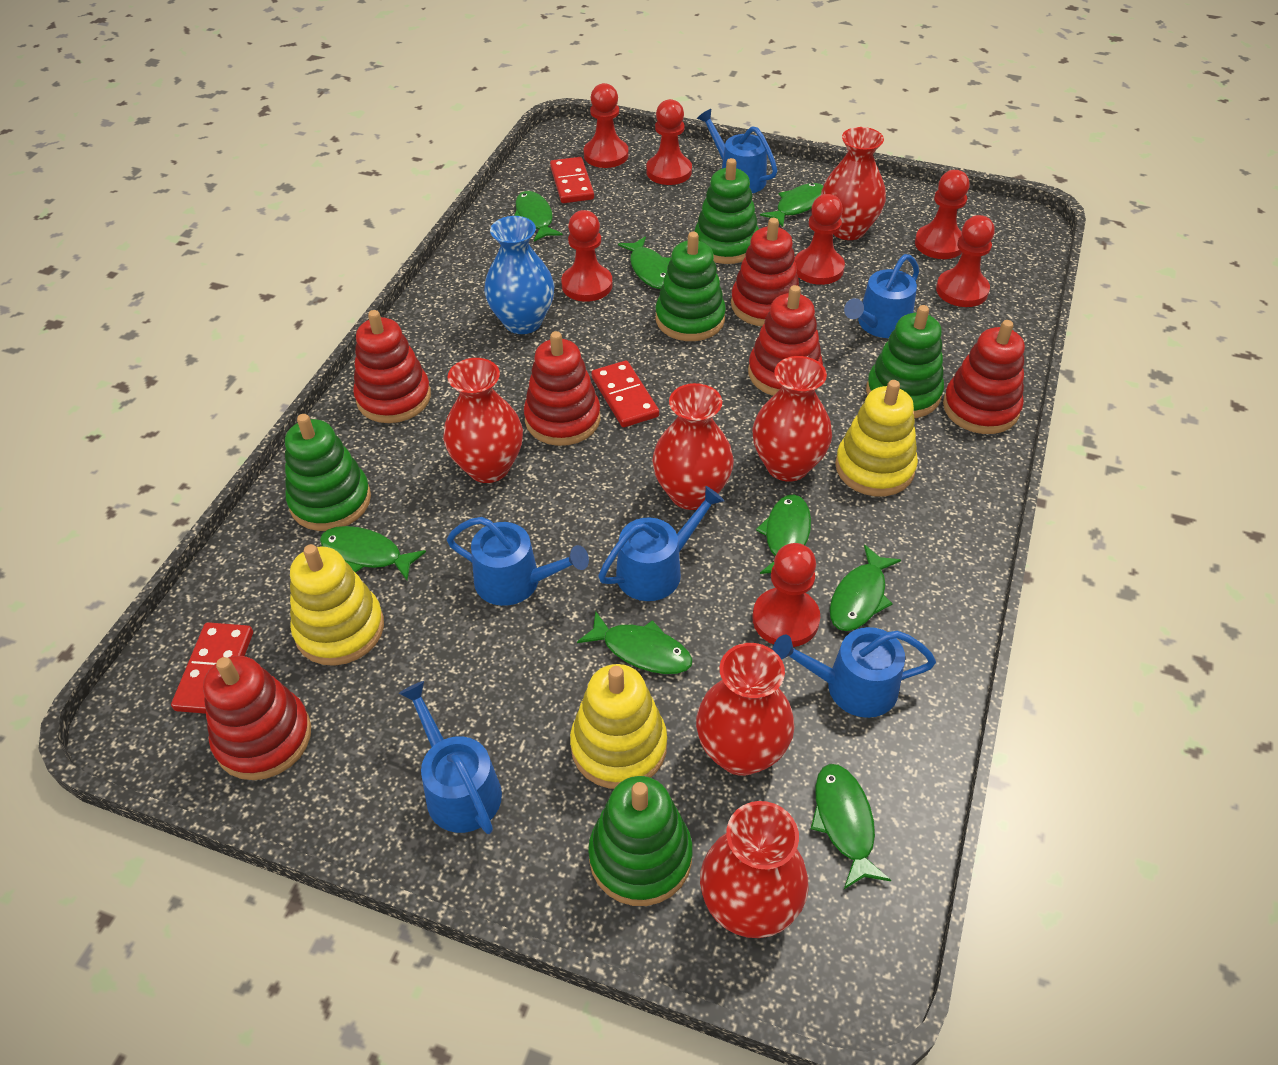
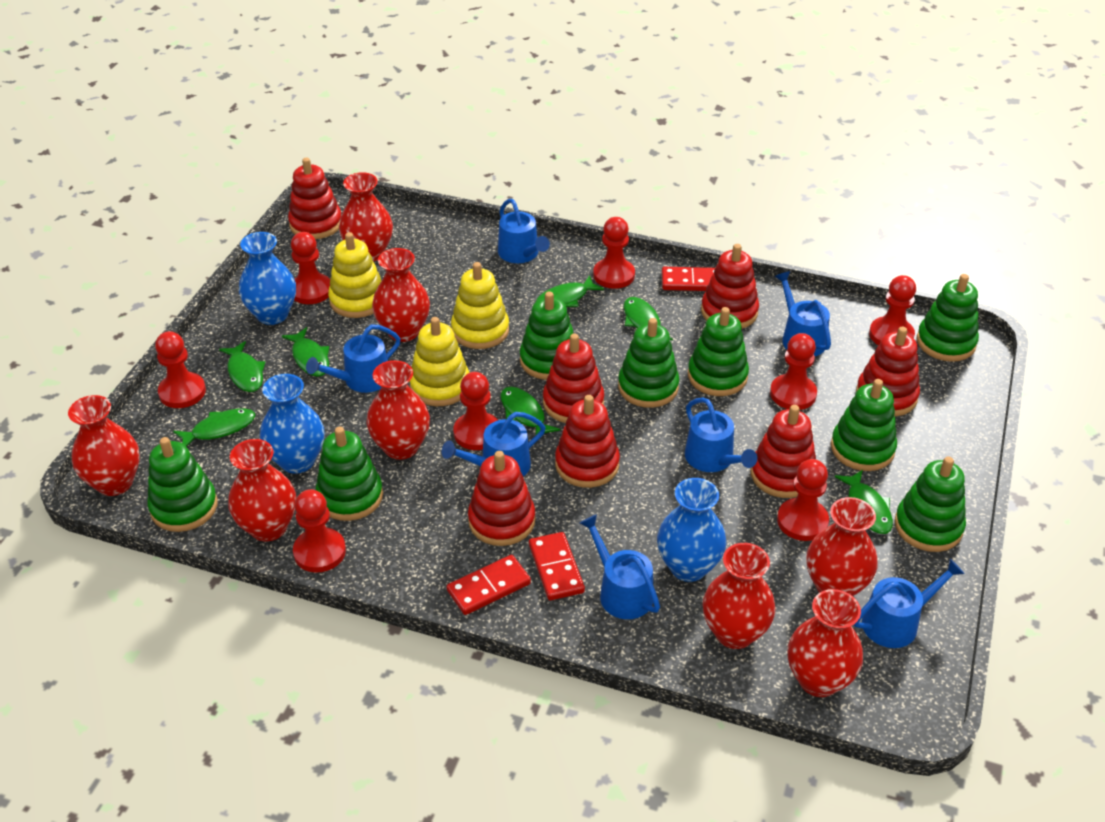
blue vase: [484,216,555,334] = 1 -> [239,232,296,325] [260,374,324,474] [657,478,726,582] = 3
blue watering can: [399,681,502,834] [447,517,589,606] [598,486,724,601] [697,109,778,193] [772,627,936,718] [844,254,919,338] = 6 -> [306,325,400,393] [442,412,546,477] [498,199,550,263] [580,514,660,619] [685,397,757,472] [775,271,831,356] [854,559,965,648] = 7
green fish: [320,526,426,580] [514,191,563,241] [577,611,693,674] [618,236,671,289] [756,494,811,574] [760,183,823,227] [811,764,891,889] [830,545,901,631] = 8 -> [173,408,255,447] [219,341,265,392] [282,327,329,377] [501,387,560,435] [536,275,604,307] [624,297,673,340] [835,470,893,534] = 7
green stacking toy: [285,414,371,531] [588,776,693,906] [656,232,726,341] [694,158,759,264] [866,305,944,418] = 5 -> [147,437,218,532] [316,426,383,521] [520,291,574,380] [618,318,679,408] [688,307,749,396] [831,379,897,471] [895,456,966,552] [917,274,979,362] = 8
red pawn: [561,210,613,302] [584,83,629,168] [646,99,692,185] [752,543,820,647] [794,194,845,285] [915,170,970,259] [936,215,995,307] = 7 -> [155,331,206,408] [291,232,330,304] [293,489,346,573] [453,372,498,450] [593,217,635,289] [770,333,817,410] [777,459,829,541] [869,275,916,345] = 8
red stacking toy: [203,656,311,780] [353,310,431,423] [524,331,601,446] [731,218,801,326] [748,285,823,396] [943,320,1025,434] = 6 -> [288,158,341,239] [468,451,536,546] [543,333,604,423] [555,395,620,488] [701,244,759,329] [750,405,816,498] [856,327,920,417] = 7
red vase: [443,358,523,483] [652,383,734,510] [696,643,794,776] [700,801,809,938] [752,356,832,482] [821,127,886,240] = 6 -> [68,395,140,496] [228,439,296,542] [339,172,393,262] [366,360,430,460] [372,248,430,342] [703,543,776,649] [788,589,863,697] [806,497,877,596] = 8

